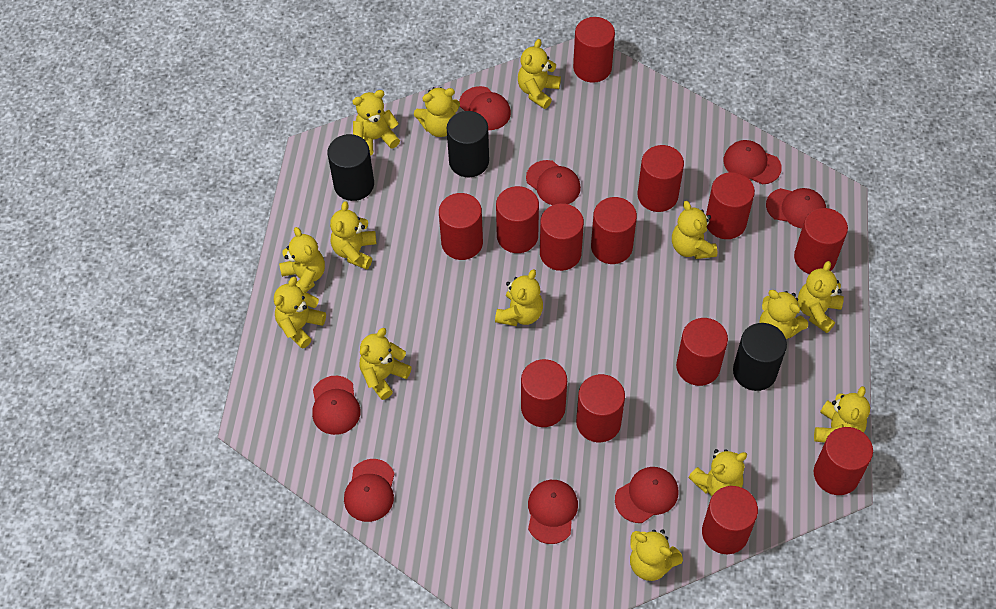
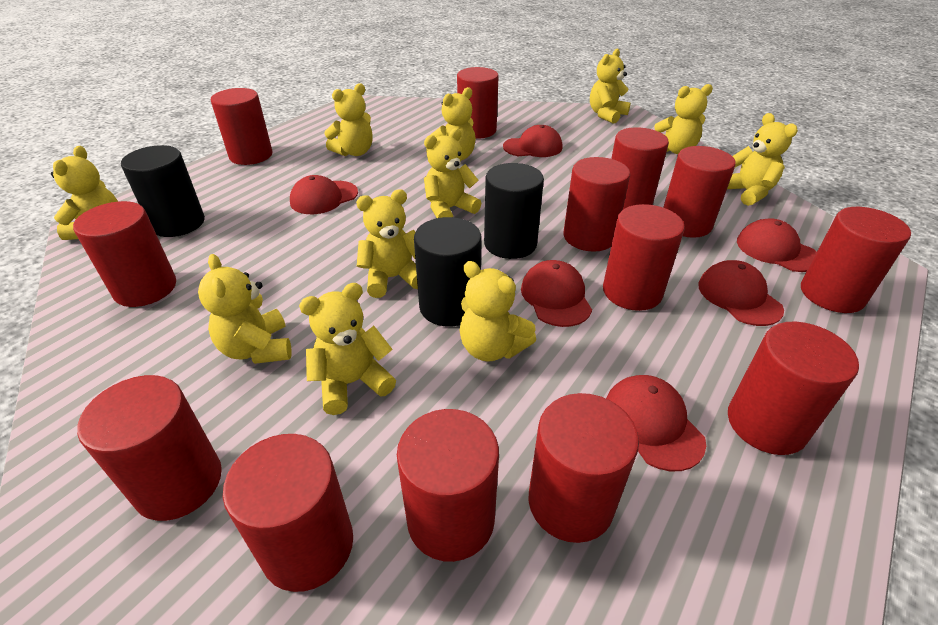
red cap: [312,376,361,435] [344,459,395,522] [459,86,511,130] [526,160,581,205] [528,480,578,544] [615,467,678,523] [723,140,782,184] [766,188,826,228] = 8 -> [290,175,358,214] [503,125,562,157] [521,260,592,327] [606,375,706,471] [698,260,784,326] [737,218,817,272] = 6
yellow teddy bear: [274,277,326,349] [279,227,325,292] [330,201,376,270] [352,90,400,156] [360,328,412,400] [414,87,460,137] [495,269,543,326] [518,39,561,109] [630,529,683,581] [672,201,717,259] [688,449,747,496] [759,290,808,339] [798,261,844,333] [814,386,870,443] = 14 -> [51,146,118,240] [198,254,292,364] [299,283,396,415] [324,83,373,156] [356,189,418,298] [424,128,481,218] [426,87,476,160] [459,261,536,362] [590,49,631,124] [654,84,713,154] [727,113,798,206] = 11

